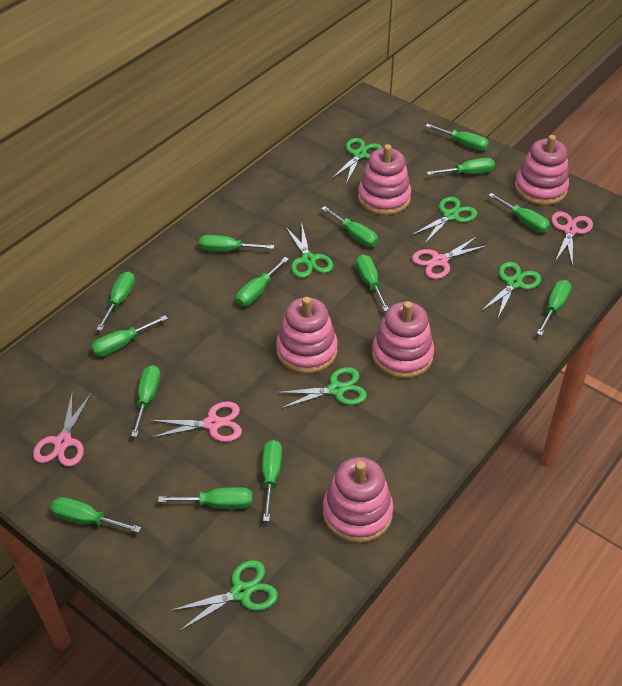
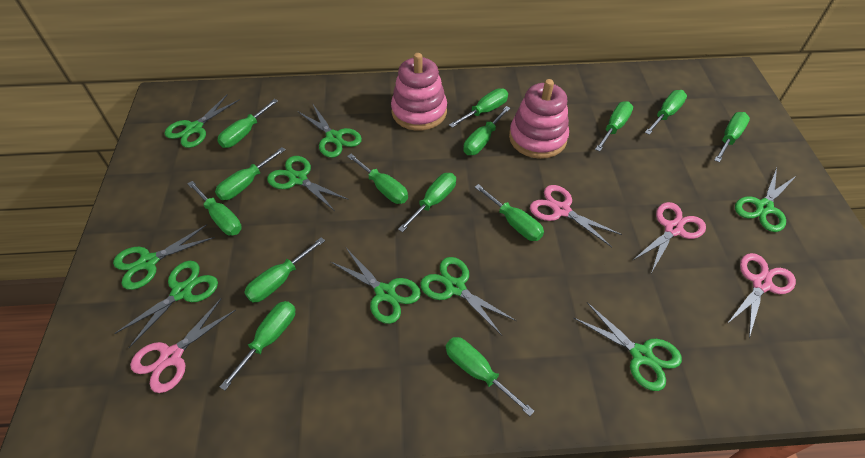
green scissors: [170,560,278,631] [275,367,367,409] [285,225,333,278] [332,138,382,184] [412,197,477,243] [481,262,541,320] = 6 -> [113,224,215,290] [114,261,218,348] [164,94,240,148] [267,156,349,211] [298,103,362,158] [331,248,421,324] [420,257,517,336] [574,302,682,391] [735,168,796,232] = 9
pink stacking toy: [276,297,338,374] [323,457,394,543] [358,144,411,215] [372,301,434,378] [515,135,569,205] = 5 -> [391,53,447,131] [509,79,569,159] = 2

